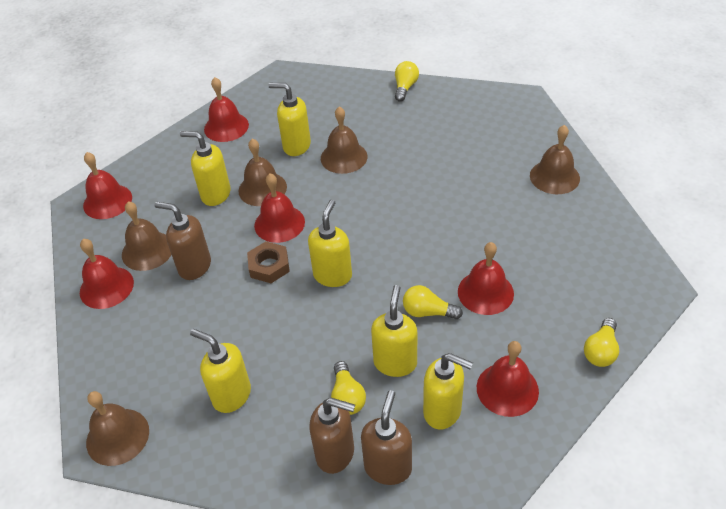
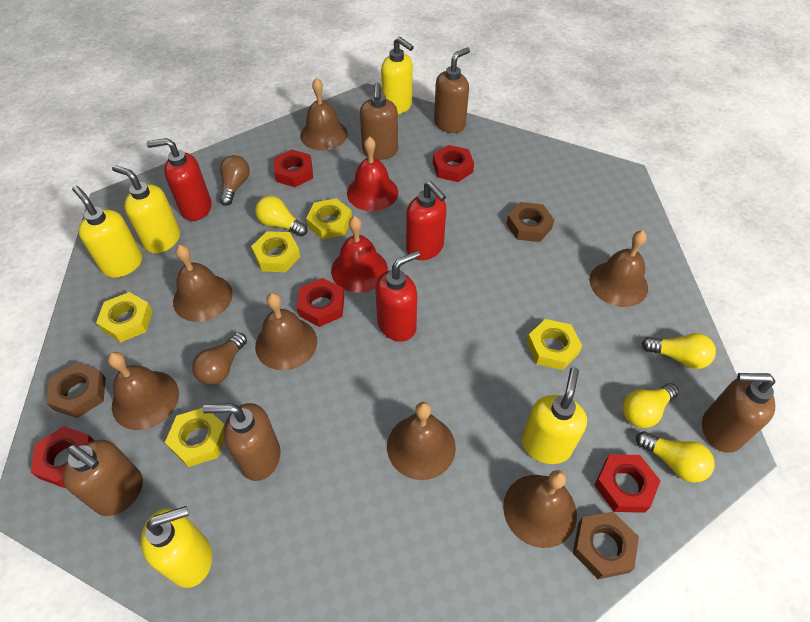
brown bell: [86,391,149,466] [122,201,171,271] [239,138,287,206] [321,107,368,174] [530,125,580,194] = 5 -> [108,352,179,430] [173,245,233,322] [255,293,317,370] [300,78,348,150] [387,402,456,480] [503,470,577,548] [589,230,648,307] = 7
brown light bulb: none = 0 -> [192,332,247,385] [220,155,250,206] = 2
brown nut: [247,241,290,283] = 1 -> [46,363,106,418] [506,202,554,242] [573,512,639,579] = 3
brown soap dispenser: [155,202,211,280] [309,398,355,474] [361,390,412,485] = 3 -> [62,440,143,516] [202,403,281,481] [360,82,398,160] [434,48,470,133] [702,373,775,453] = 5
red bell: [80,239,134,309] [83,152,132,219] [204,77,249,142] [254,173,305,243] [458,242,514,315] [477,341,539,417] = 6 -> [331,216,388,293] [347,136,398,211] = 2
red nut: none = 0 -> [31,426,94,488] [274,150,313,187] [297,278,344,327] [433,145,474,182] [594,454,661,513] = 5
red soap dispenser: none = 0 -> [146,138,211,221] [375,250,420,342] [406,181,446,260] = 3
yellow nut: none = 0 -> [96,292,153,342] [165,408,225,467] [251,231,300,272] [306,198,352,239] [526,319,582,370] = 5
yellow soap dispenser: [180,131,231,206] [190,329,251,413] [268,83,311,156] [308,199,352,287] [371,285,417,377] [423,353,473,430] = 6 -> [72,185,142,278] [112,165,180,253] [141,506,212,588] [381,37,414,114] [521,367,587,464] = 5

